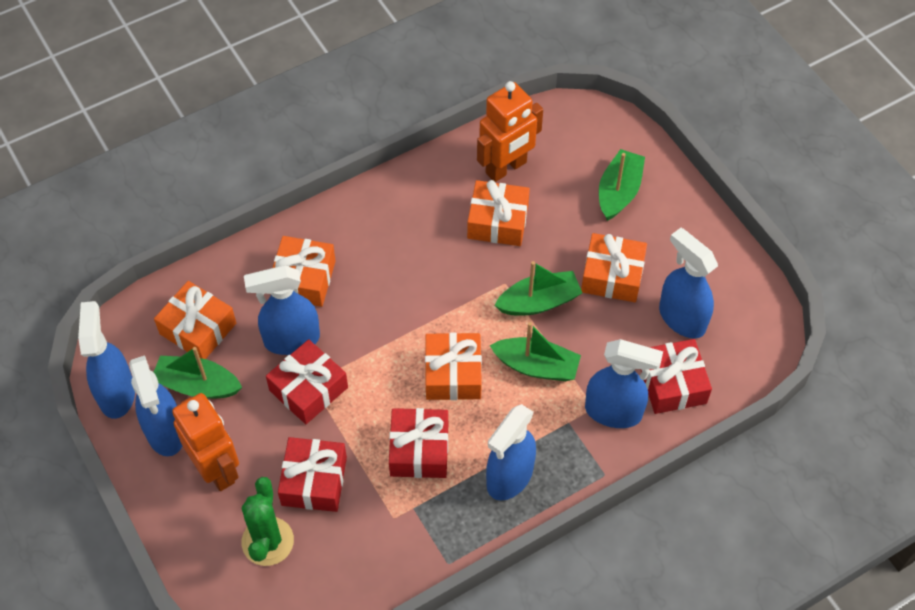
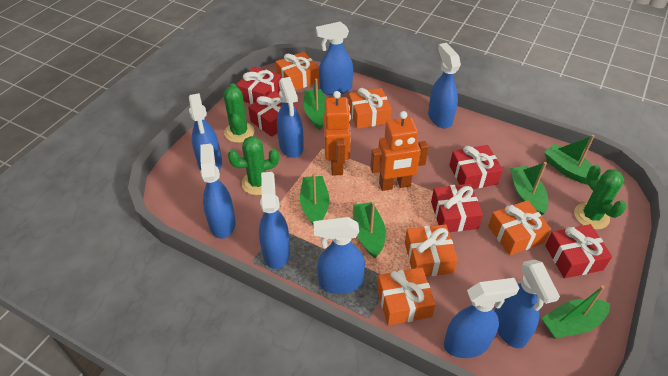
blue spray bottle: [78,301,135,419] [129,355,182,456] [244,265,320,355] [486,404,536,501] [585,339,663,428] [659,228,718,338] = 6 -> [189,93,222,171] [200,144,236,239] [259,172,290,269] [277,77,304,158] [313,217,365,294] [316,22,353,95] [428,43,461,128] [444,278,520,358] [495,259,560,348] = 9
green boat: [154,347,242,399] [490,322,581,381] [494,261,582,315] [599,149,645,221] = 4 -> [300,173,330,224] [303,79,326,130] [353,202,386,258] [510,162,548,215] [542,285,610,339] [544,135,601,185] = 6
green cactus: [242,477,294,566] = 1 -> [223,83,255,143] [228,136,279,195] [574,165,627,230] = 3
red gift: [266,339,348,424] [278,437,347,512] [389,408,448,478] [641,339,712,414] = 4 -> [236,66,281,104] [248,91,297,137] [431,184,483,232] [449,145,503,189] [545,224,612,278] = 5

